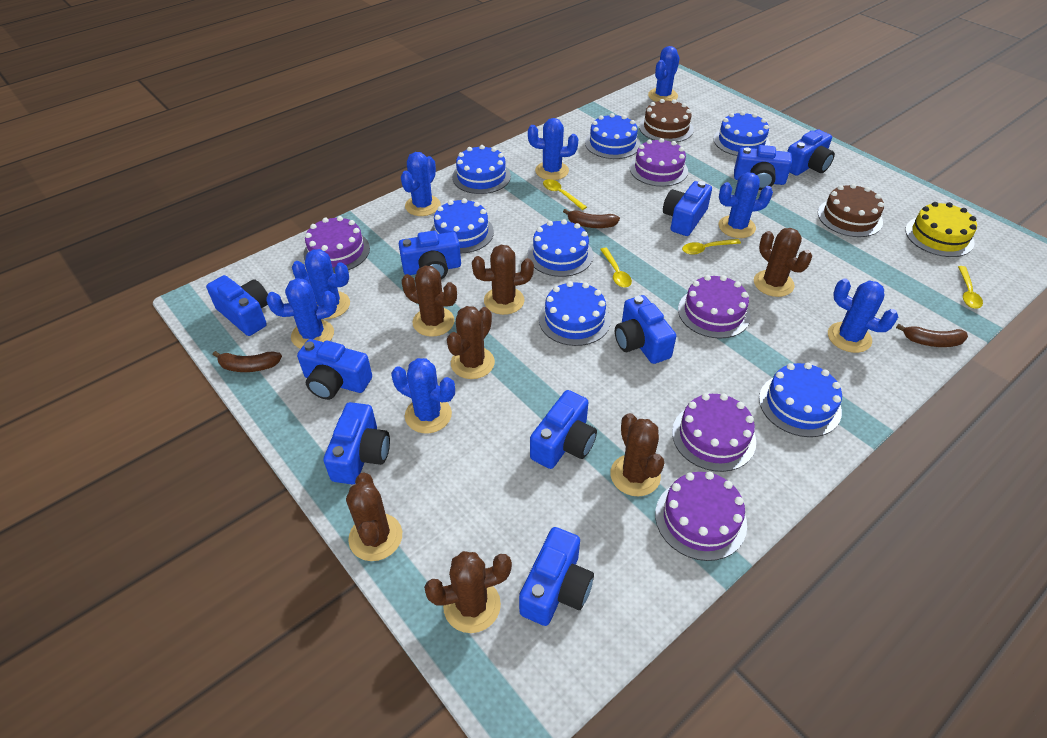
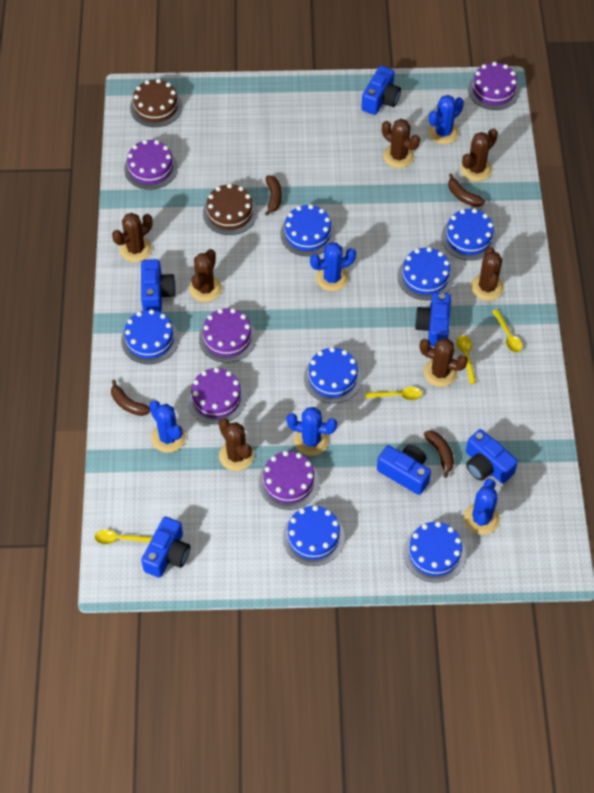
blue cactus: [266,278,337,349] [292,249,350,319] [391,358,455,433] [401,152,441,216] [528,118,578,180] [648,46,680,102] [719,172,773,238] [828,279,898,353] = 8 -> [149,400,186,453] [286,407,337,456] [310,242,356,291] [428,95,464,144] [464,478,500,535] = 5
blue camera: [206,275,268,336] [297,339,372,400] [323,402,390,484] [399,231,461,280] [519,527,594,626] [530,390,597,469] [615,295,676,364] [663,181,712,236] [734,145,792,190] [787,129,835,176] = 10 -> [141,259,176,312] [141,517,190,578] [361,66,401,115] [377,445,431,495] [415,293,451,347] [466,429,518,483] = 6
brown banana: [213,351,282,372] [563,209,620,228] [896,324,968,347] = 3 -> [111,380,151,416] [265,176,282,216] [424,430,454,478] [448,173,485,207] = 4
yellow cake: [905,202,977,257] = 1 -> none = 0

